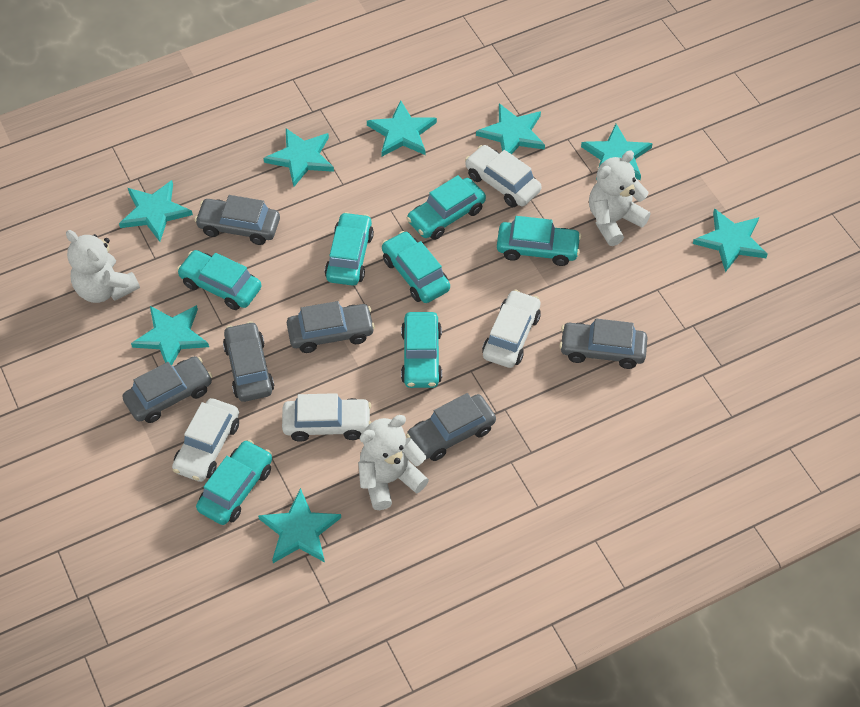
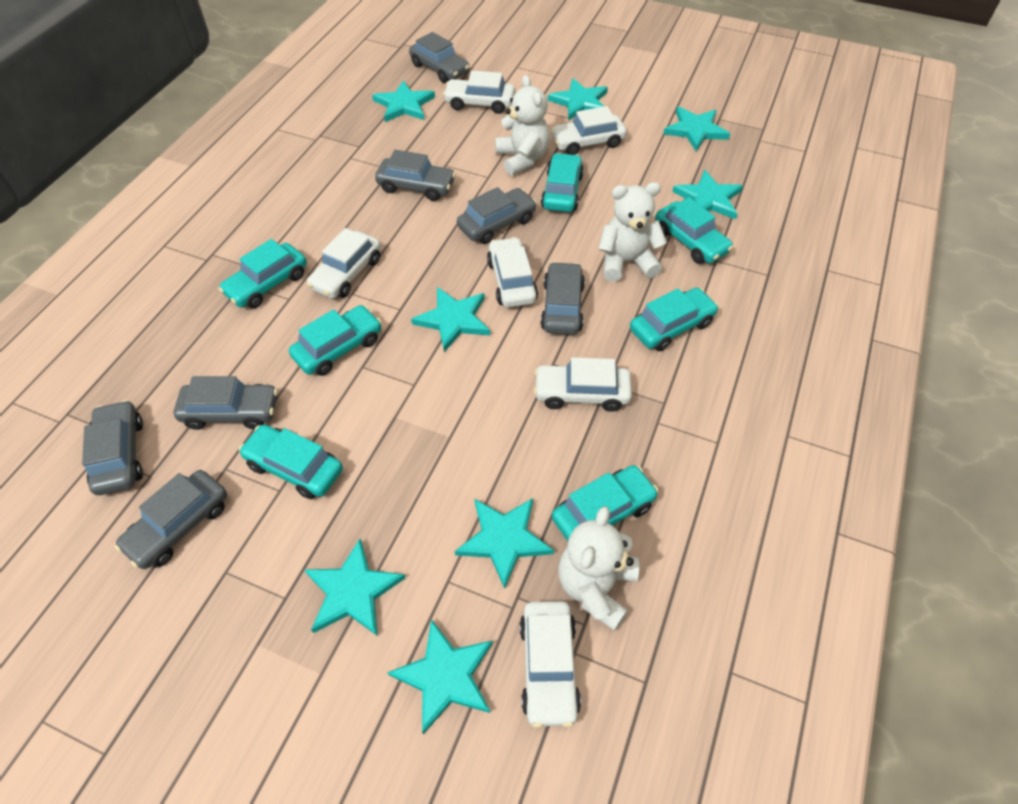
grey car: [122,356,212,423] [195,195,280,245] [223,321,274,402] [287,301,375,353] [406,393,496,461] [559,319,647,369] = 6 -> [82,400,143,495] [115,470,227,569] [174,376,278,430] [375,150,456,201] [409,32,470,83] [457,187,537,244] [540,262,585,335] = 7
white car: [172,398,239,482] [282,393,371,442] [465,145,542,207] [482,289,541,368] = 4 -> [307,228,381,299] [443,71,515,114] [487,237,538,308] [520,601,581,728] [534,357,632,412] [550,106,627,155] = 6

